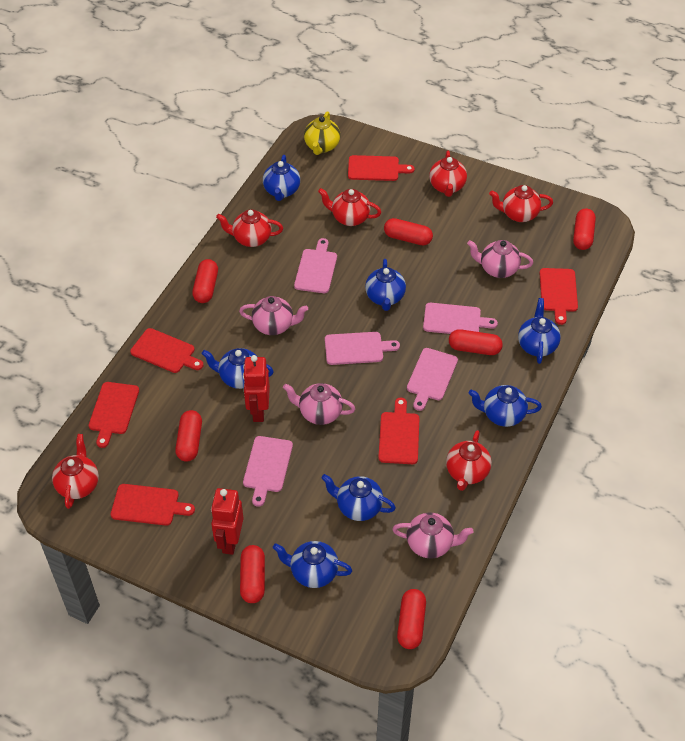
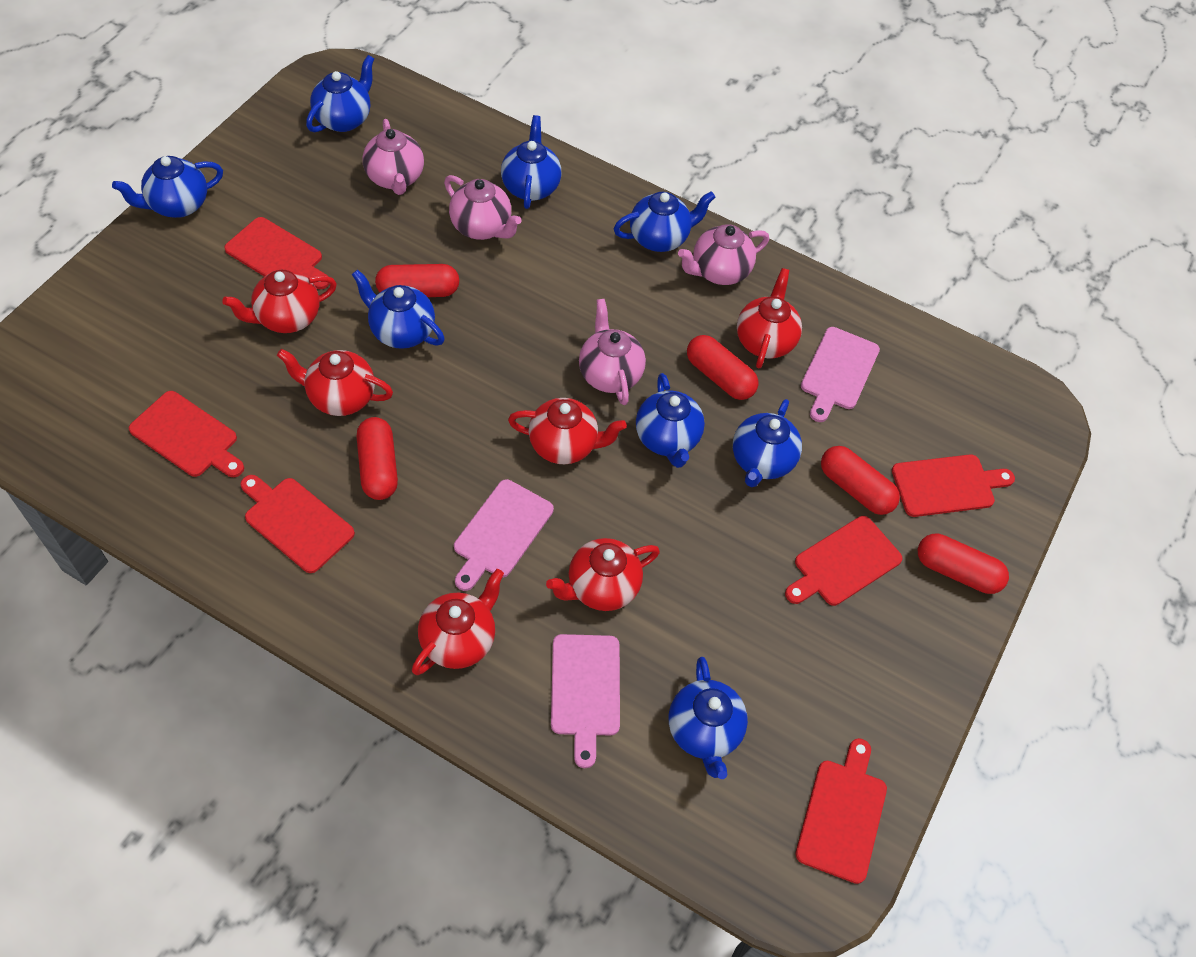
blue teapot: [201,348,274,389] [263,155,300,201] [273,541,352,588] [321,474,396,521] [365,259,406,311] [468,385,542,427] [518,298,561,364] = 7 -> [112,156,223,218] [306,55,374,133] [352,270,445,349] [501,115,561,209] [614,191,715,252] [636,373,705,468] [669,657,748,779] [733,399,802,487] = 8
pink cutting board: [243,436,293,506] [294,238,337,293] [325,332,400,365] [407,348,458,411] [423,303,498,334] = 5 -> [454,479,554,591] [551,634,620,768] [801,327,880,422] = 3
red capsule: [175,410,202,462] [192,259,218,303] [240,545,265,603] [384,218,433,245] [397,589,426,649] [449,329,503,355] [573,209,596,250] = 7 -> [357,417,398,500] [375,264,459,297] [687,335,759,400] [821,446,900,515] [918,534,1009,594] = 5
red robot: [211,488,244,555] [243,355,270,422] = 2 -> none = 0
yellow teapot: [304,111,340,155] = 1 -> none = 0

